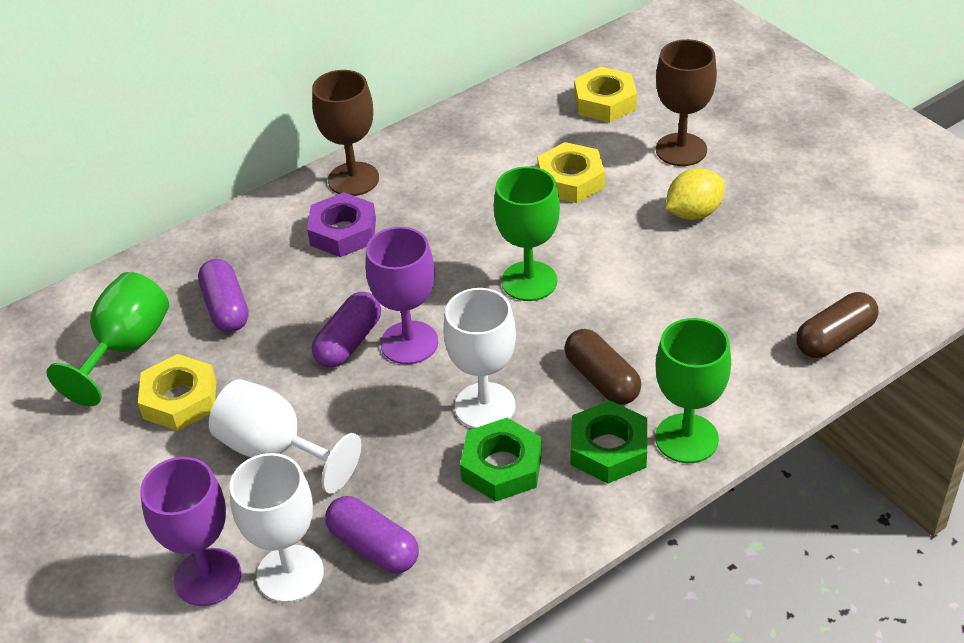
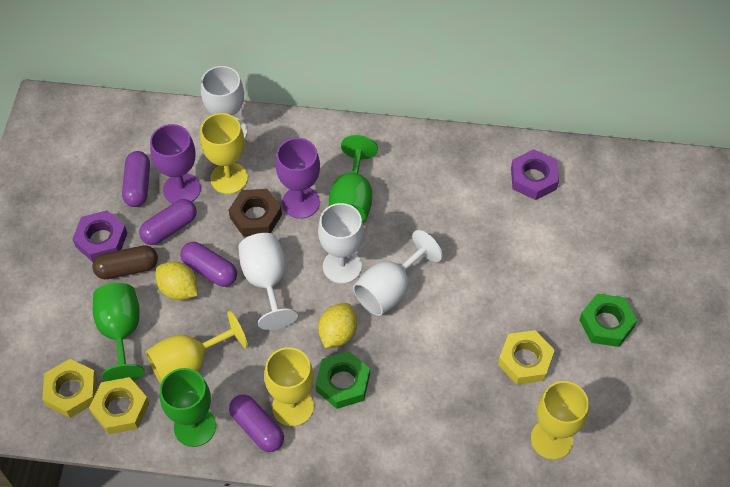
brown capsule: [564,329,641,405] [796,292,879,358] = 2 -> [92,245,158,279] = 1
brown goblet: [312,70,379,196] [656,39,717,166] = 2 -> none = 0
brown nut: none = 0 -> [229,189,282,237] = 1
purple capsule: [198,259,249,332] [312,292,381,368] [325,496,419,573] = 3 -> [122,151,150,207] [139,199,197,245] [180,242,237,287] [229,395,284,452] = 4
purple nut: [307,192,376,257] = 1 -> [72,210,128,262] [511,149,559,200] = 2
white goblet: [209,379,361,494] [229,453,324,603] [443,288,516,428] = 3 -> [201,66,247,139] [238,233,298,330] [318,203,364,284] [353,230,443,316] = 4
yellow goblet: none = 0 -> [146,311,248,384] [200,113,248,194] [264,347,314,426] [531,381,589,460] = 4
yellow lemon: [666,168,725,220] = 1 -> [156,262,198,300] [318,303,357,349] = 2

